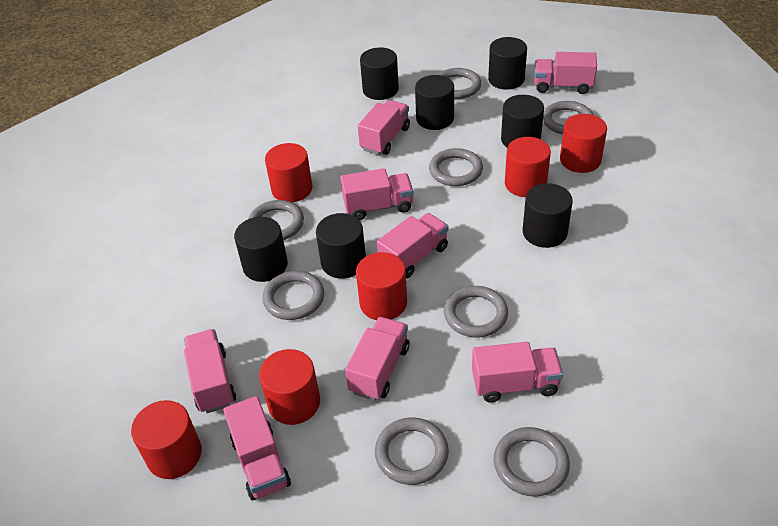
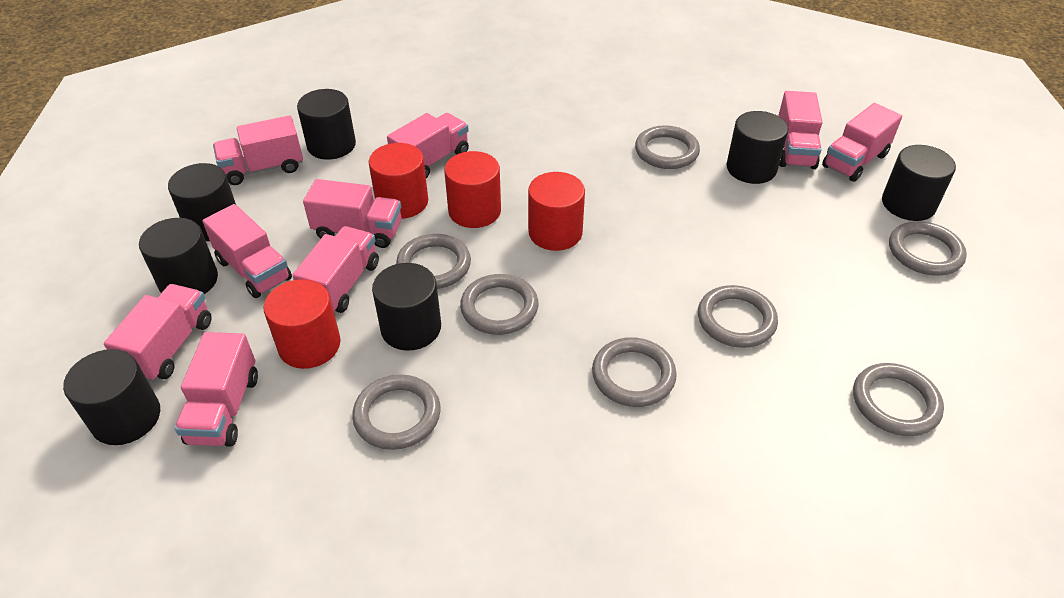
pink truck: [184,329,236,413] [223,396,291,500] [340,168,413,220] [345,317,410,401] [358,100,410,155] [377,213,448,279] [472,342,563,403] [534,52,597,94] = 8 -> [104,284,212,382] [175,332,258,447] [202,204,292,298] [213,116,303,185] [292,226,379,313] [303,179,401,248] [387,113,469,178] [778,91,822,169] [822,103,902,182] = 9
red cylinder: [131,400,202,479] [259,349,320,425] [265,143,312,202] [356,252,407,320] [505,137,551,197] [560,114,607,173] = 6 -> [263,279,341,369] [369,143,428,219] [444,151,501,228] [528,172,585,251] = 4

